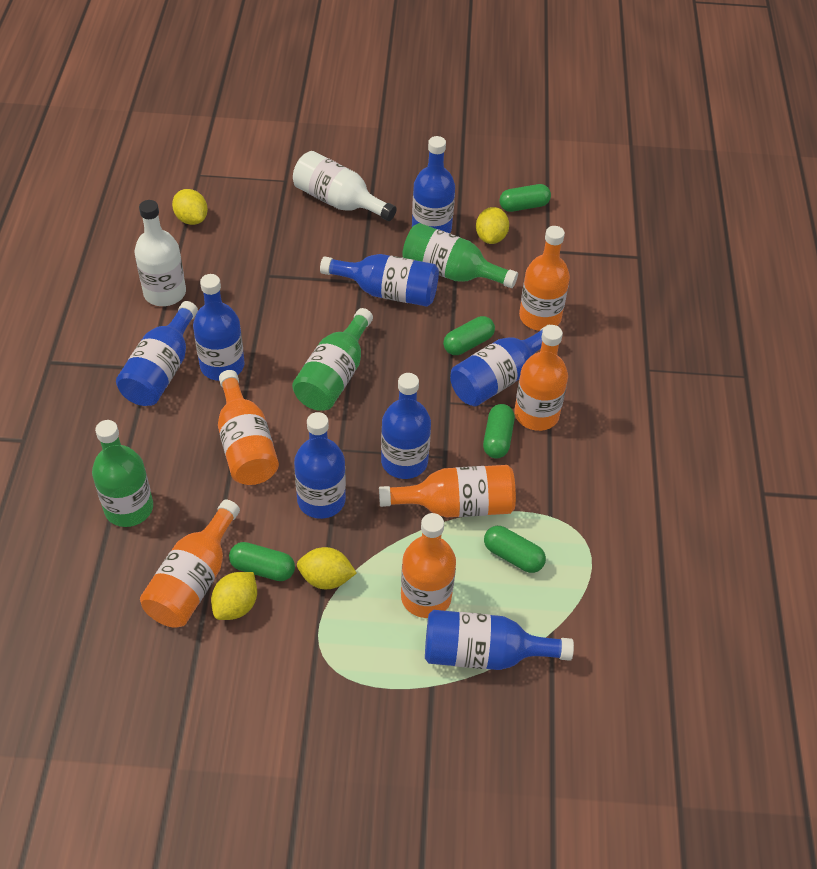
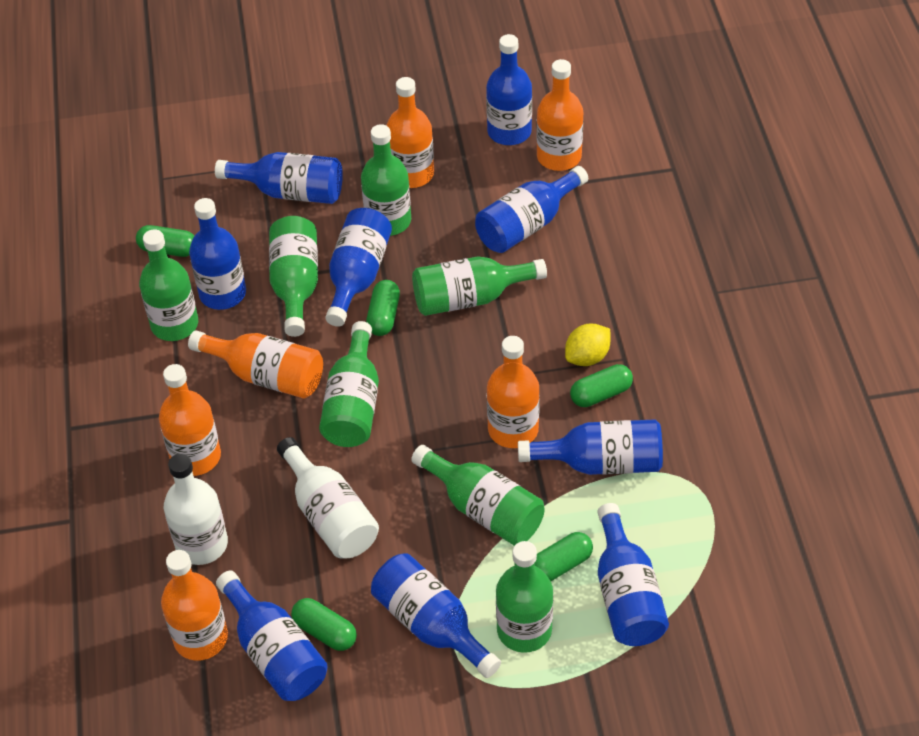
blue bottle: [116,301,198,406] [193,274,245,381] [294,412,346,519] [320,254,439,307] [381,373,431,479] [412,136,455,233] [425,610,574,670] [450,325,548,406] = 8 -> [189,198,246,310] [215,152,343,204] [216,570,328,701] [325,208,392,327] [371,553,501,678] [475,166,588,253] [486,34,532,145] [518,419,663,475] [598,503,669,646] = 9
green bottle: [92,420,153,527] [292,308,373,411] [402,223,518,288] = 3 -> [139,229,198,341] [269,216,318,337] [319,321,379,447] [361,124,411,236] [411,445,545,546] [412,256,547,316] [496,541,553,653] = 7
yellow lemon: [172,189,208,225] [211,572,257,620] [297,547,357,589] [476,207,509,244] = 4 -> [565,324,611,366] = 1

